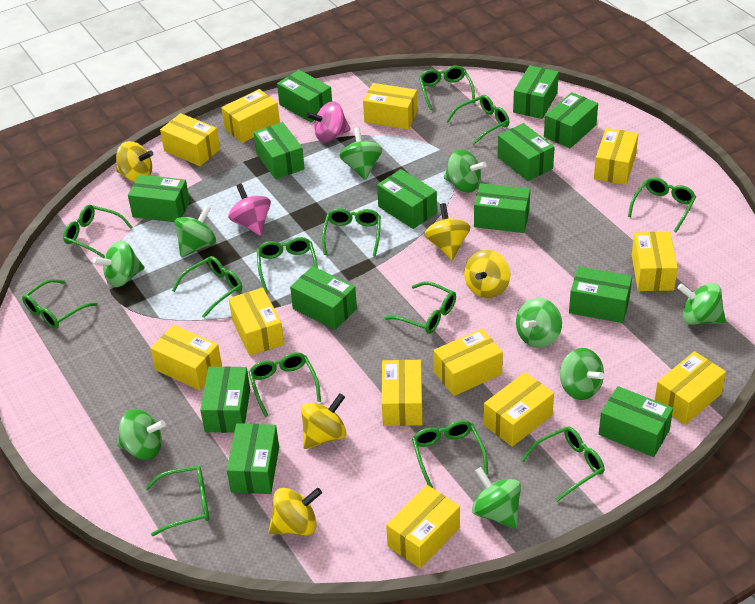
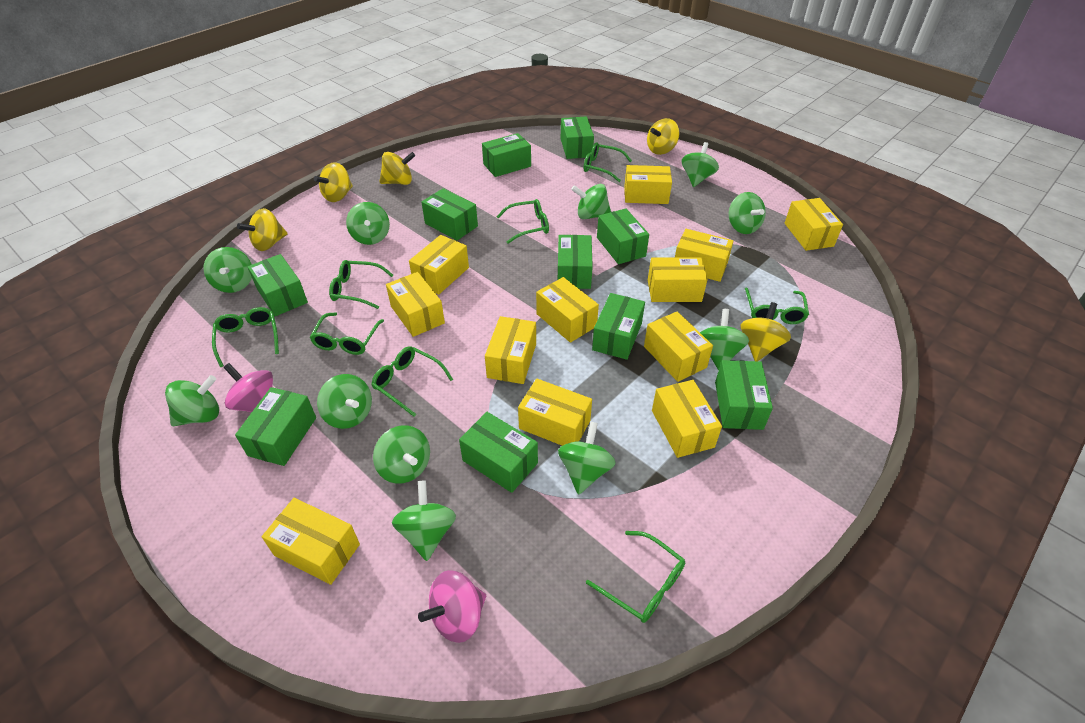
green box: [128,174,190,222] [200,366,250,433] [227,423,279,494] [254,122,305,179] [277,70,332,122] [290,266,357,330] [377,169,437,229] [474,183,530,233] [497,123,555,181] [513,65,559,119] [544,92,598,148] [569,266,632,323] [599,386,673,457] = 13 -> [235,387,316,466] [248,254,308,316] [422,188,478,240] [459,412,538,493] [482,133,531,177] [558,235,593,289] [561,116,594,159] [592,293,645,360] [597,208,649,264] [715,360,773,430] = 10
green glasses: [22,279,97,329] [63,205,133,258] [145,466,209,536] [172,256,242,318] [248,352,321,417] [257,237,318,291] [322,208,381,256] [384,282,456,334] [412,420,488,488] [419,65,475,110] [446,95,509,145] [521,426,604,502] [628,177,696,232] = 13 -> [212,307,279,367] [310,312,384,355] [329,260,393,309] [371,346,453,417] [496,199,549,244] [584,142,632,182] [586,531,685,623] [745,288,809,324] = 8
green spinning top: [93,241,144,287] [117,409,166,460] [174,206,216,257] [339,127,382,180] [444,149,487,193] [472,467,521,529] [516,298,562,348] [560,348,604,400] [678,283,726,325] = 9 -> [165,375,219,426] [203,247,252,293] [317,374,372,429] [346,202,390,245] [373,425,430,484] [392,480,456,561] [558,421,616,495] [571,184,611,219] [682,142,719,187] [700,309,749,370] [729,192,766,234] = 11

